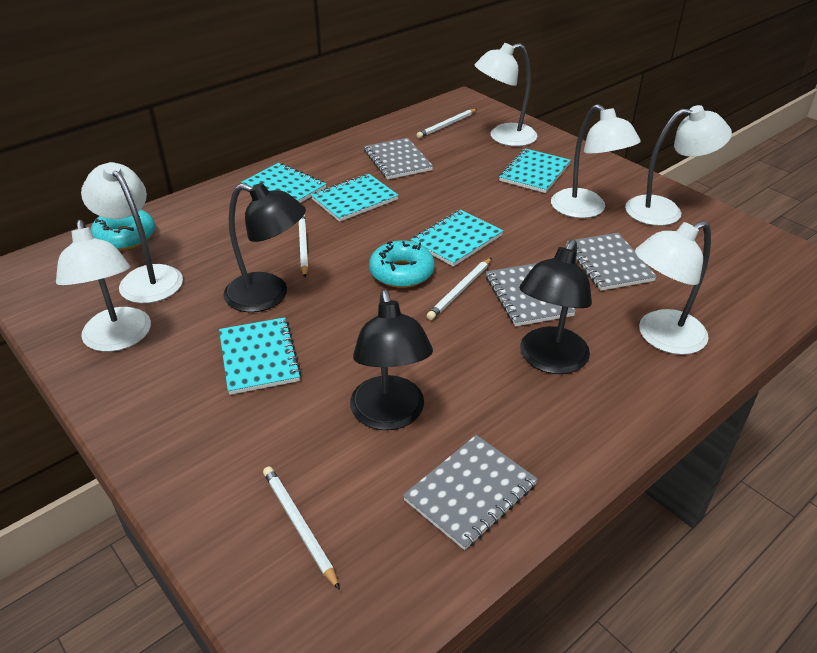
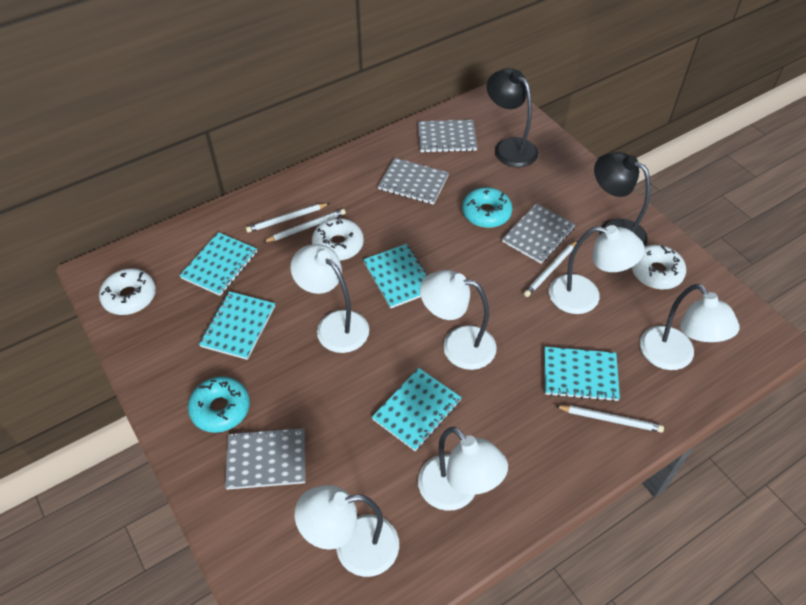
black lamp: [223,183,306,312] [350,290,433,430] [519,240,592,374] = 3 -> [487,68,538,167] [594,152,651,247] = 2
white donut: none = 0 -> [99,268,156,315] [312,217,364,261] [631,245,686,290] = 3

